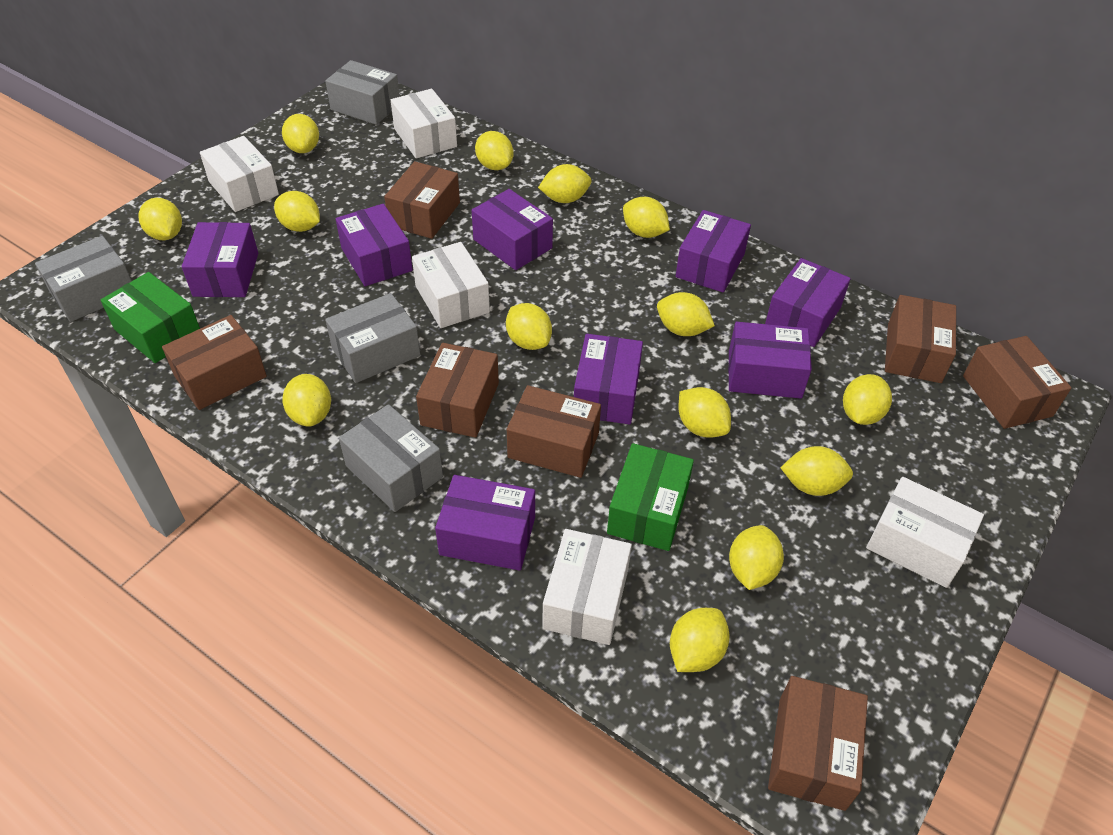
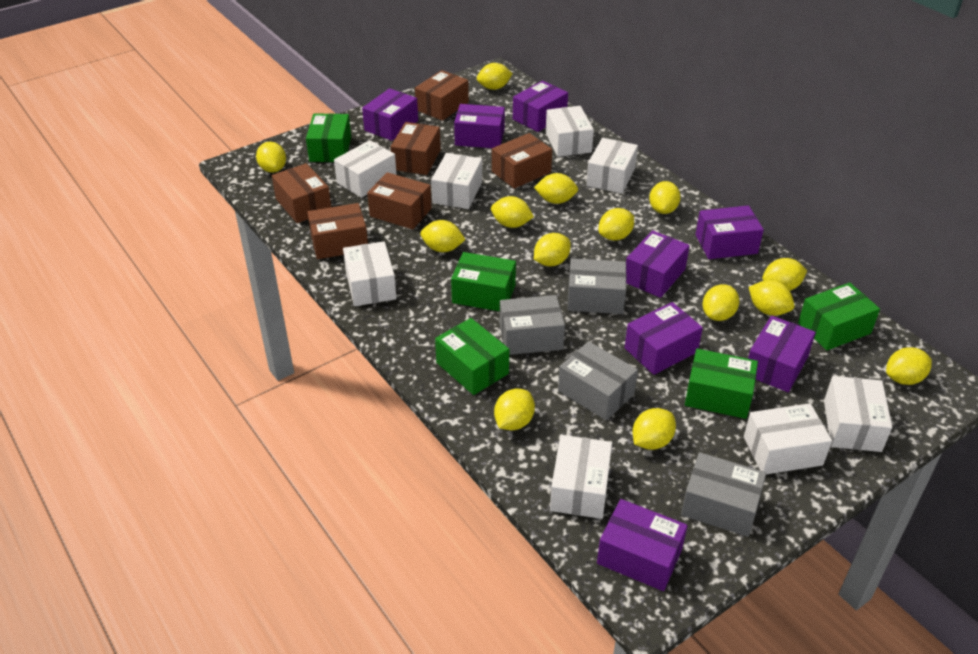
brown box: [162,315,267,410] [384,161,460,239] [416,343,499,438] [507,385,601,478] [768,676,868,811] [885,295,956,383] [963,336,1072,429] = 7 -> [272,163,331,223] [307,203,368,259] [367,172,432,229] [391,122,441,175] [415,70,469,121] [492,133,552,189] = 6
green box: [101,272,200,363] [607,443,694,551] = 2 -> [306,113,351,162] [435,318,509,395] [451,252,516,311] [685,348,758,419] [798,283,880,350] = 5
white box: [200,136,279,212] [391,89,457,158] [412,242,490,328] [542,529,632,645] [866,477,984,588] = 5 -> [334,140,397,198] [343,241,397,306] [431,153,482,209] [546,106,594,157] [550,435,612,519] [586,138,638,194] [744,403,832,474] [824,376,892,452] = 8

